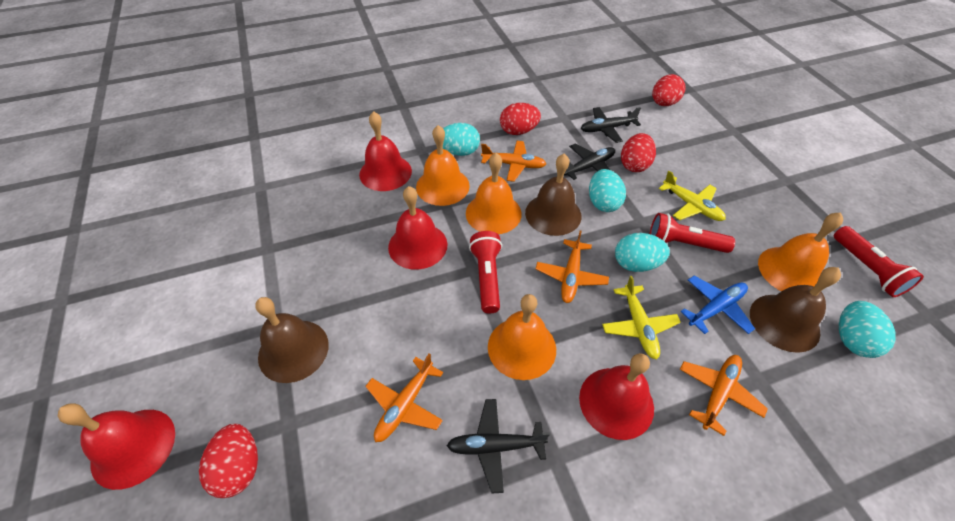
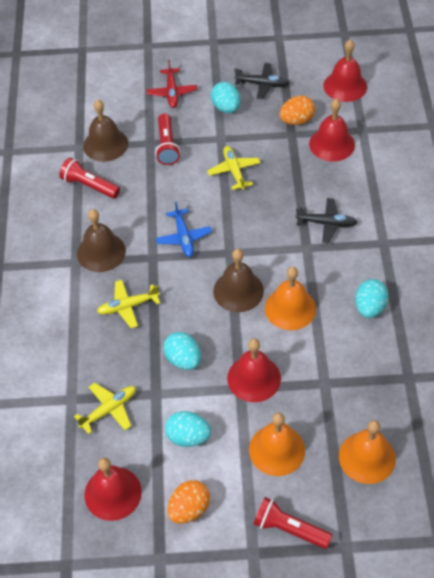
black plane: [447,399,550,494] [564,144,615,180] [581,107,641,143] = 3 -> [234,63,289,99] [295,198,357,243] = 2
orange bell: [416,125,469,206] [466,153,522,234] [488,294,556,380] [758,213,843,291] = 4 -> [249,412,305,476] [265,267,316,330] [339,420,396,484] = 3
orange egg: none = 0 -> [167,480,210,524] [280,96,315,125] = 2
orange plane: [365,354,443,442] [481,141,546,182] [536,230,609,303] [680,355,768,436] = 4 -> none = 0
red egg: [199,424,258,498] [500,103,541,135] [621,133,656,172] [652,74,686,106] = 4 -> none = 0
red plane: none = 0 -> [146,60,197,108] = 1
yellow plane: [602,276,681,360] [659,171,726,221] = 2 -> [74,383,136,434] [97,280,160,328] [207,146,261,190] = 3

